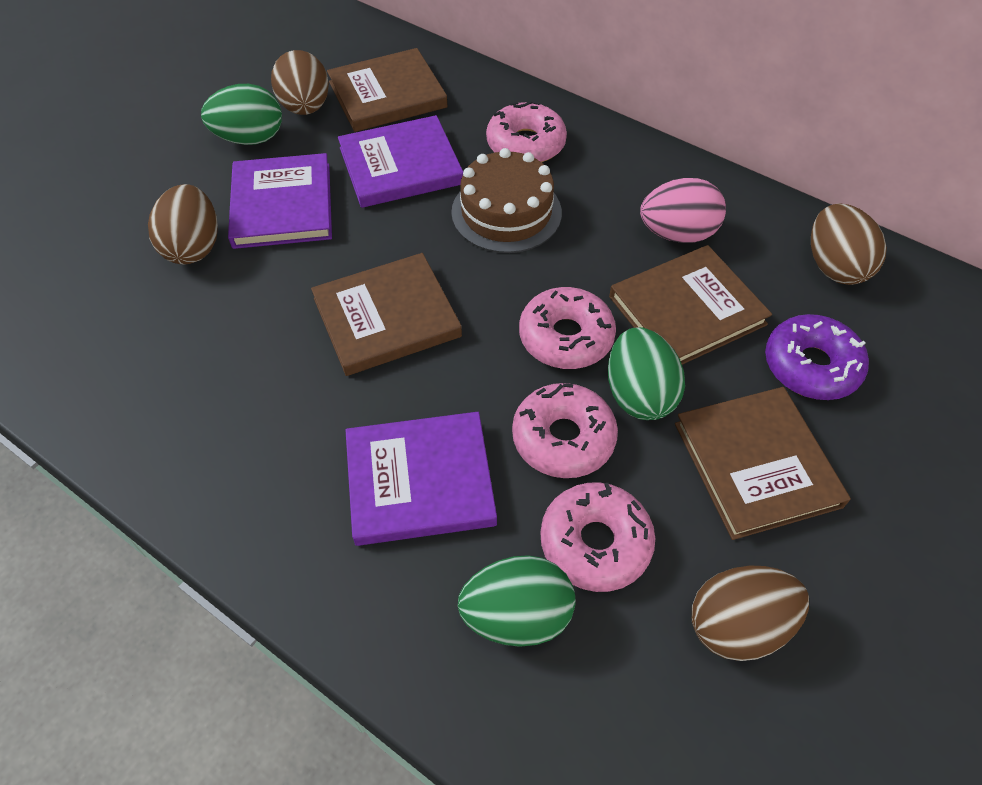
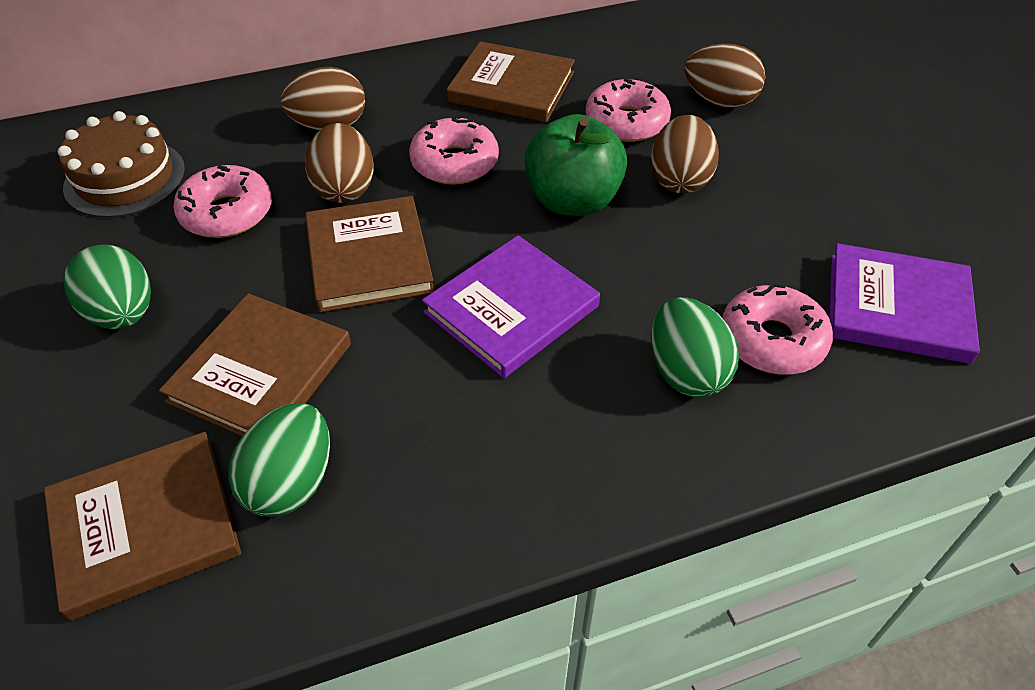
green apple: none = 0 -> [524,114,627,216] = 1
pink egg: [640,178,726,243] = 1 -> none = 0
purple book: [228,153,332,249] [338,115,463,208] [345,412,497,546] = 3 -> [422,235,600,378] [829,243,980,364] = 2
purple donut: [765,314,869,400] = 1 -> none = 0

